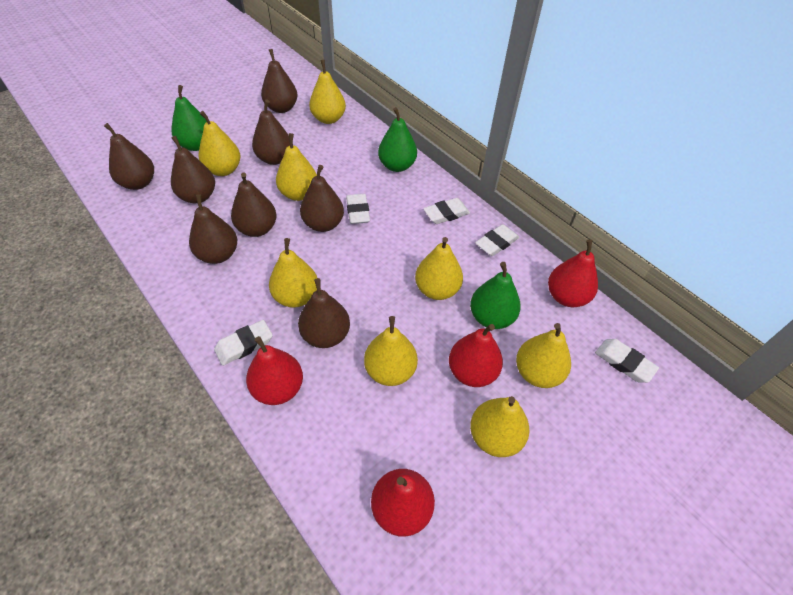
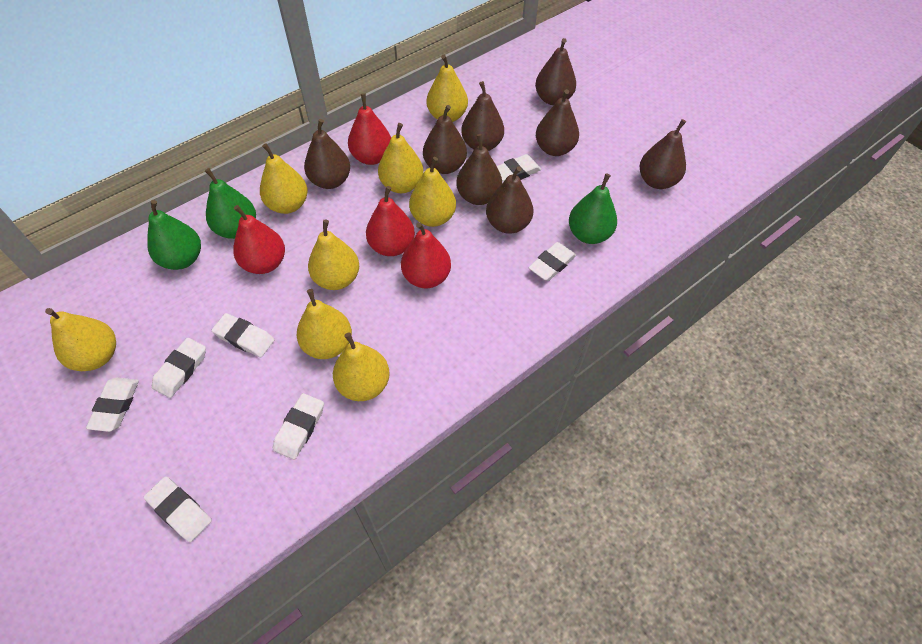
white eraser: [214,320,273,366] [346,194,370,224] [423,198,470,224] [475,224,519,256] [595,339,659,383] = 5 -> [86,378,139,432] [144,477,212,542] [152,338,206,398] [212,313,274,357] [273,393,324,460] [497,154,541,182] [528,242,576,281] = 7

